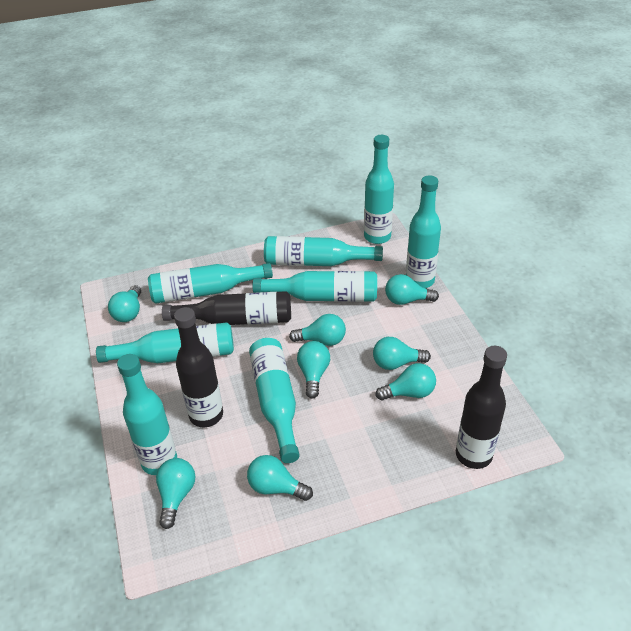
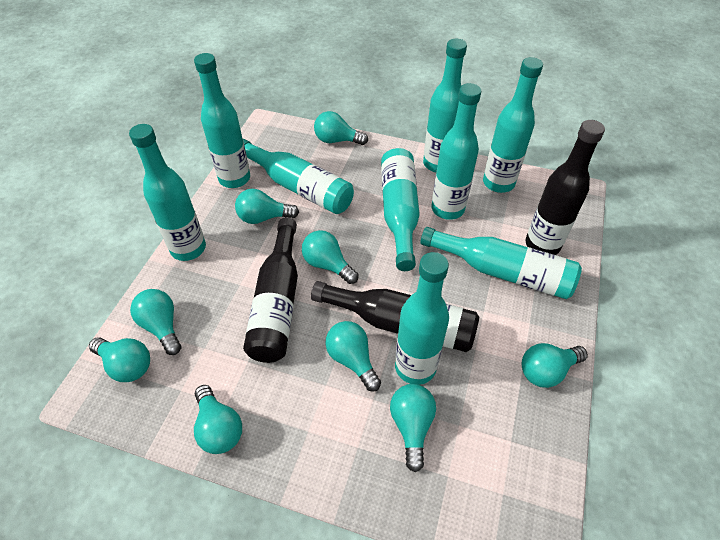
turquoise bottle: [96,322,234,363] [117,354,177,475] [148,263,273,304] [249,338,300,463] [252,271,377,302] [264,236,383,266] [364,135,394,244] [406,175,441,288] = 8 -> [129,124,206,261] [194,53,250,188] [243,139,354,214] [381,148,420,271] [395,252,449,385] [420,227,582,299] [423,39,467,173] [431,83,481,220] [483,57,543,193] = 9
turquoise light bulb: [108,285,141,322] [156,458,195,529] [247,455,313,501] [289,314,346,346] [297,341,330,398] [373,337,431,370] [376,363,436,400] [385,274,439,305] = 8 -> [89,337,150,382] [130,289,181,355] [194,385,242,454] [235,189,299,224] [302,230,359,284] [314,111,368,145] [326,321,381,391] [390,384,436,472] [522,343,588,388] = 9

